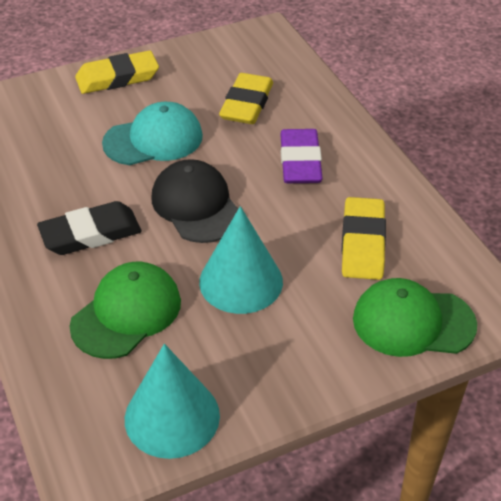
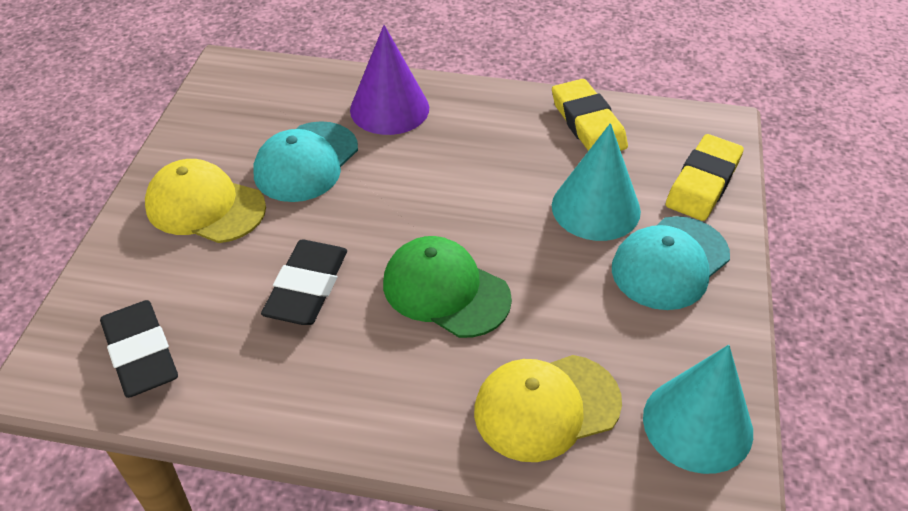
black cap: [151,159,238,243] = 1 -> none = 0
black eraser: [37,201,142,255] = 1 -> [100,300,178,398] [261,240,347,325] = 2
green cap: [69,262,181,359] [353,278,477,357] = 2 -> [383,236,512,338] = 1
purple cone: none = 0 -> [350,25,429,135] = 1
purple eraser: [280,129,323,183] = 1 -> none = 0
turquoise cap: [102,102,203,165] = 1 -> [254,121,358,202] [612,216,730,310] = 2
yellow cap: none = 0 -> [145,159,266,243] [474,355,622,462] = 2
yellow eraser: [75,50,159,94] [219,73,273,124] [342,197,386,280] = 3 -> [552,79,628,151] [666,134,744,221] = 2

